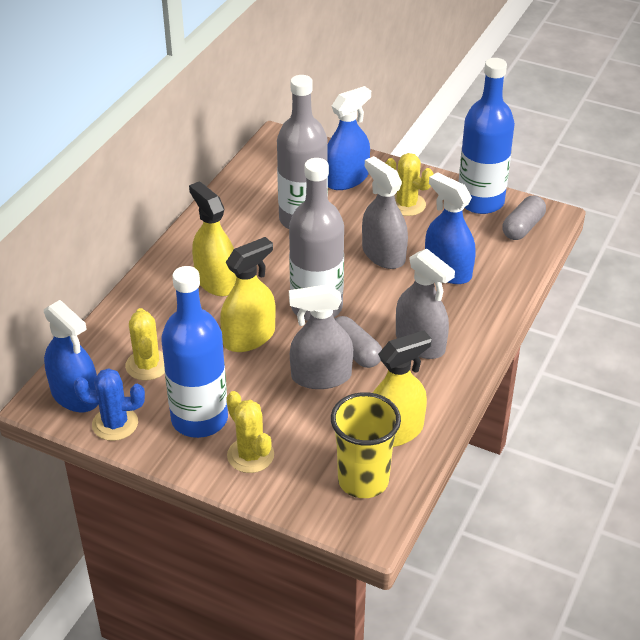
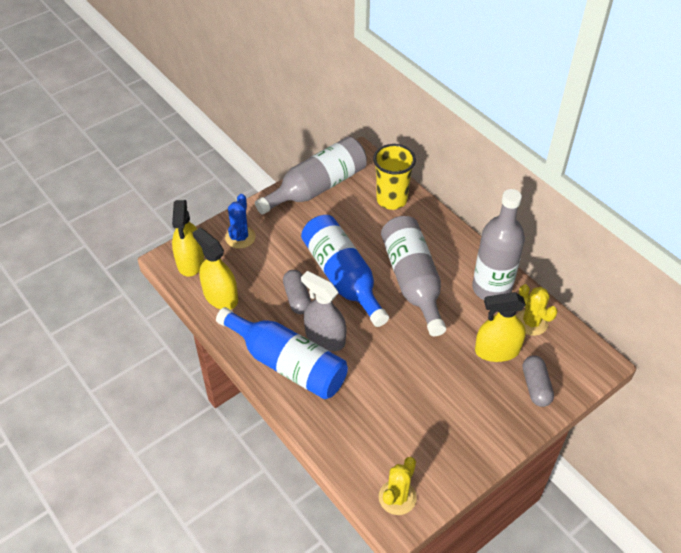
blue spray bottle: [44,300,98,412] [328,86,371,190] [425,172,476,284] = 3 -> none = 0
grey bottle: [277,75,328,229] [289,158,344,321] = 2 -> [255,137,367,215] [381,216,446,336] [472,189,525,300] = 3
grey spray bottle: [289,284,353,389] [362,156,408,269] [396,249,455,359] = 3 -> [301,271,346,351] = 1
yellow cactus: [125,308,165,381] [226,391,274,473] [385,153,433,216] = 3 -> [379,457,417,515] [516,284,558,336] = 2

